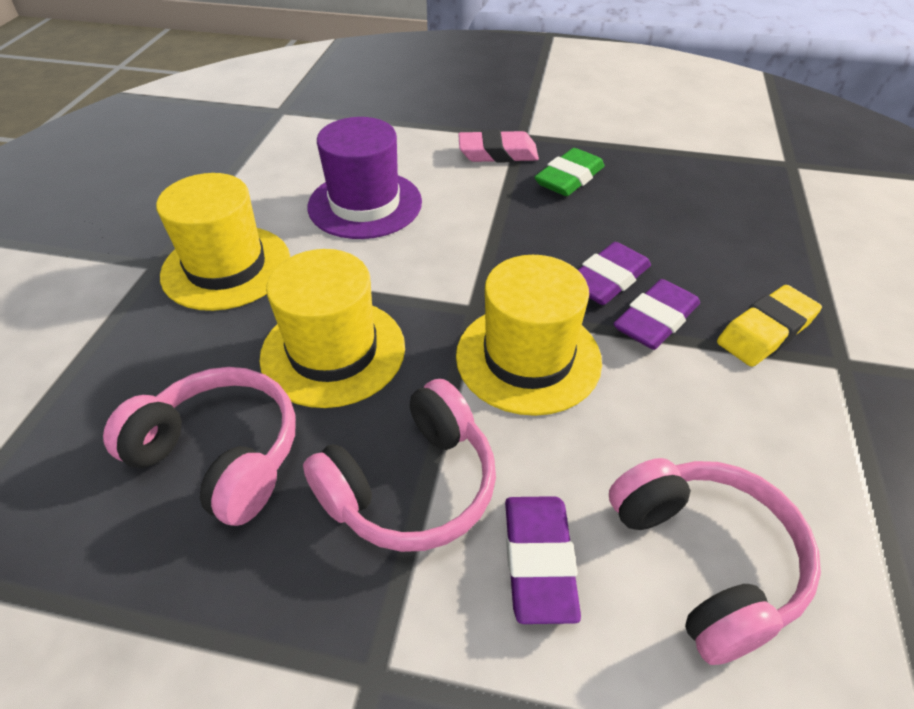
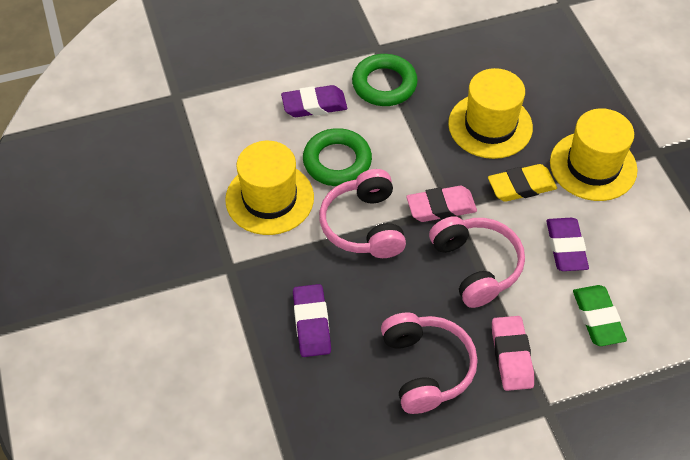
green ring: none = 0 -> [303,128,372,186] [352,54,418,106] = 2
pink eraser: [458,130,539,162] = 1 -> [406,186,477,222] [492,316,534,391] = 2
purple hat: [308,117,422,239] = 1 -> none = 0

